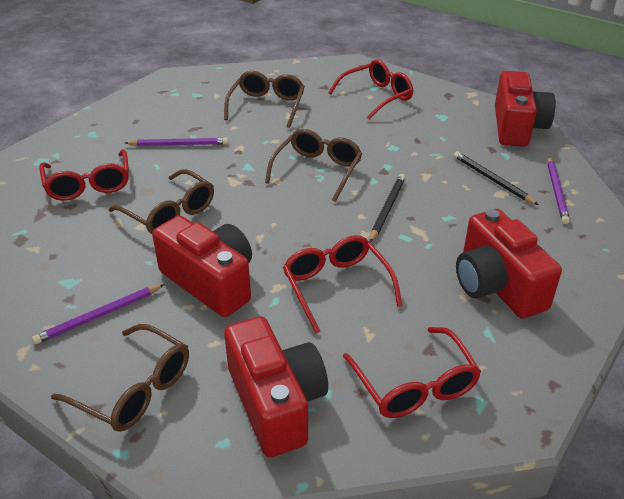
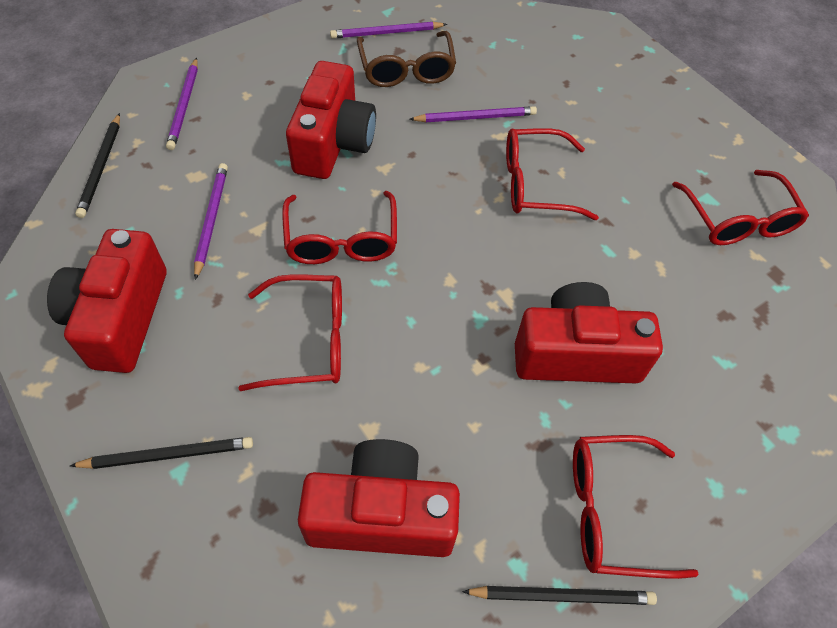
black pencil: [370,174,405,242] [454,151,539,205] = 2 -> [70,437,253,469] [75,113,120,218] [462,586,657,605] = 3
brown glasses: [51,324,189,432] [109,169,214,234] [224,71,305,128] [265,129,362,202] = 4 -> [357,31,456,87] = 1
purple pencil: [32,284,165,344] [125,137,228,146] [548,156,570,224] = 3 -> [166,58,198,150] [194,163,228,280] [330,22,447,39] [409,106,537,122] = 4
red glasses: [40,149,129,201] [283,235,402,334] [328,59,413,120] [343,327,481,418] = 4 -> [238,274,342,391] [282,191,397,264] [506,128,599,220] [573,435,699,579] [672,170,809,245] = 5

